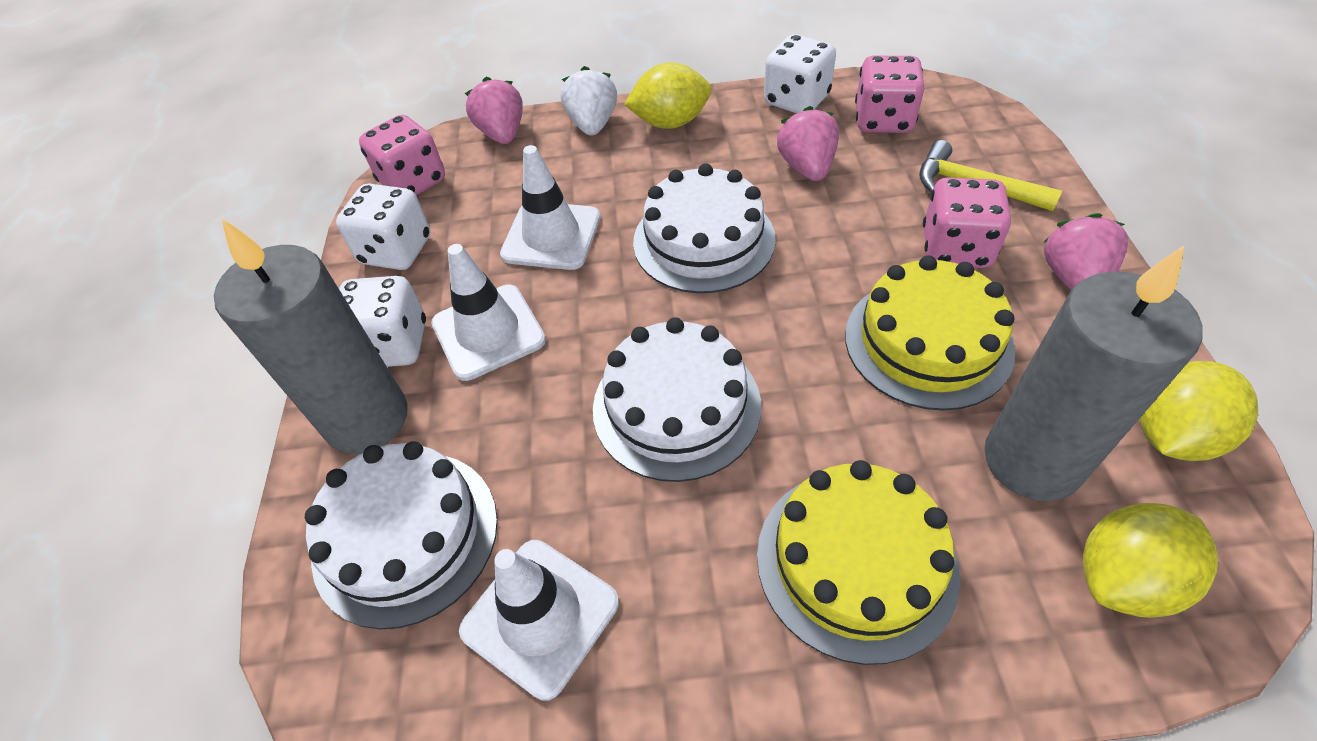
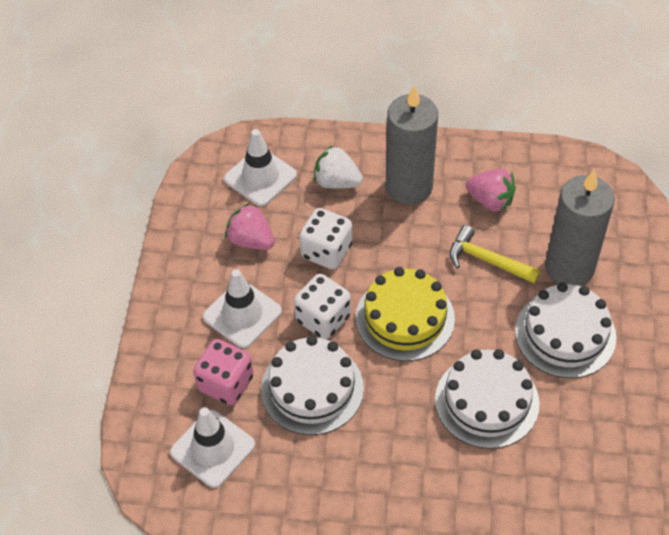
pink dice: [359,115,445,195] [855,56,924,133] [923,177,1011,268] = 3 -> [193,339,253,405] = 1
pink strawberry: [465,77,523,144] [777,106,839,181] [1043,213,1128,290] = 3 -> [225,203,275,250] [466,169,516,212] = 2
white dice: [336,184,430,270] [339,276,426,367] [764,34,836,113] = 3 -> [294,274,351,339] [299,208,352,269] = 2
yellow cake: [757,460,960,665] [845,256,1015,411] = 2 -> [356,267,455,361] = 1
yellow lemon: [624,62,712,129] [1083,503,1218,618] [1140,361,1258,461] = 3 -> none = 0

